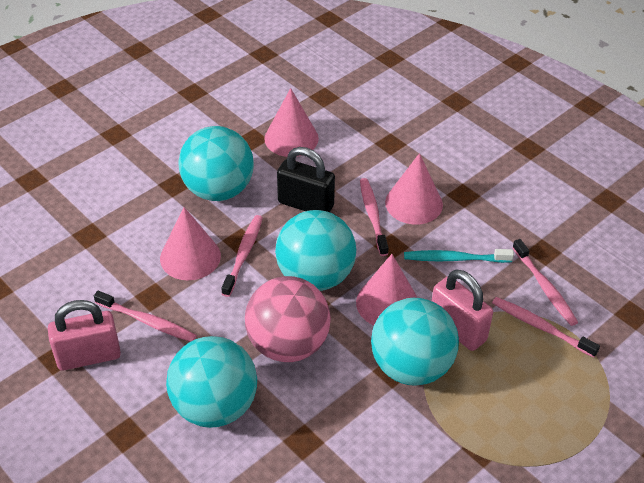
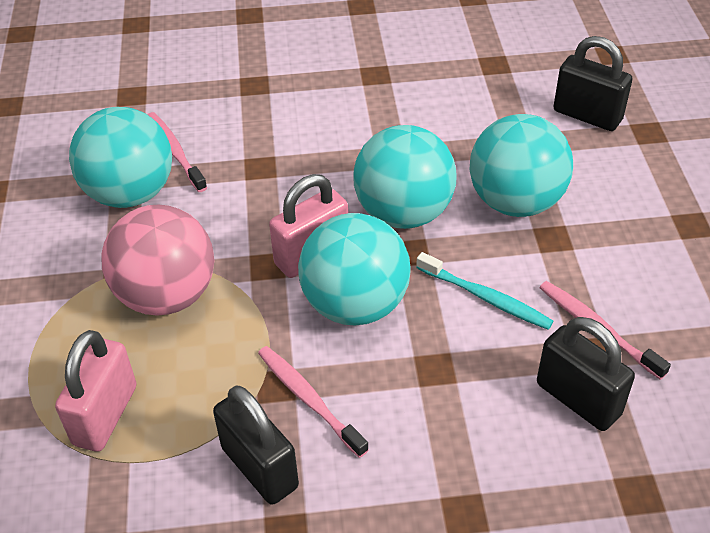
black padlock: [277,147,335,212] = 1 -> [213,386,299,505] [537,317,635,431] [553,36,632,131] = 3
pink cone: [160,207,221,280] [264,88,319,157] [356,254,417,325] [385,153,443,225] = 4 -> none = 0
pink toothbrush: [94,291,197,342] [221,215,263,297] [360,178,389,256] [492,297,600,358] [512,239,578,326] = 5 -> [147,112,207,192] [258,346,369,458] [539,281,671,380] = 3

